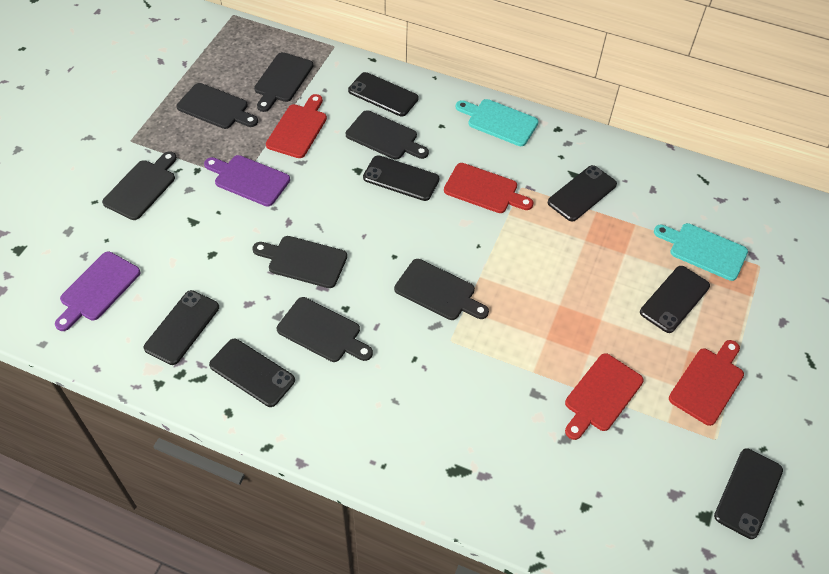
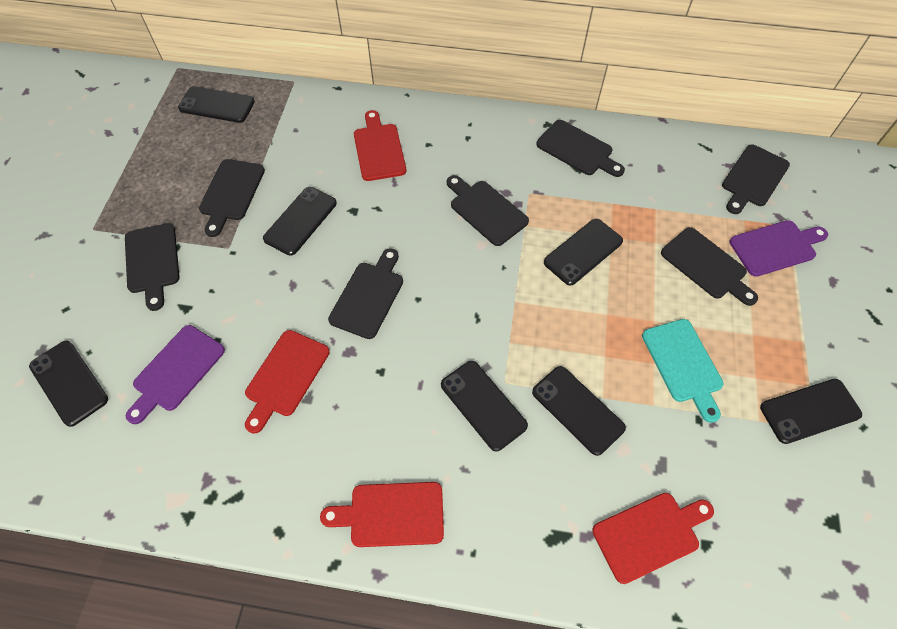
turquoise cutting board: [456,99,539,146] [654,223,748,281] = 2 -> [642,319,724,423] = 1

